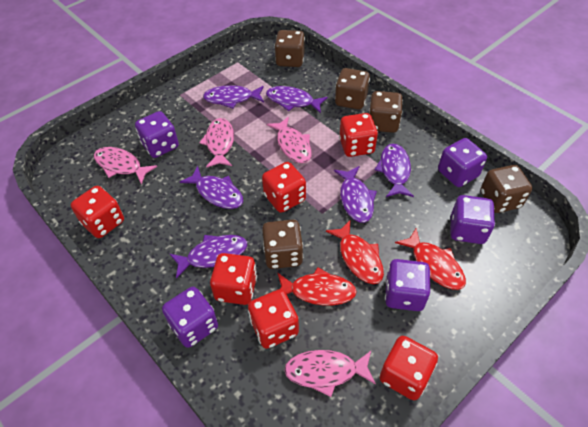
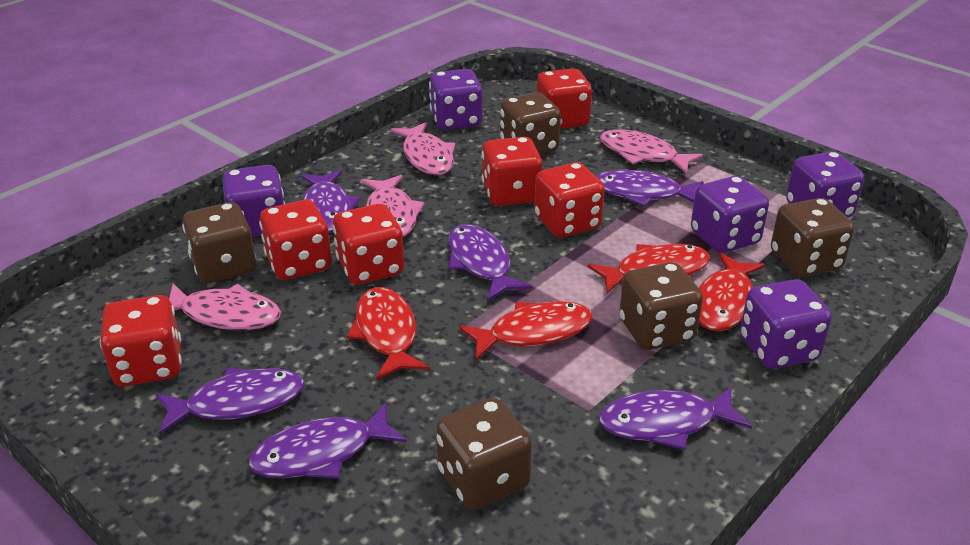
red fish: [277,267,357,306] [326,221,384,284] [395,228,466,290] = 3 -> [347,287,429,380] [459,301,593,360] [587,244,710,294] [699,253,765,331] = 4

